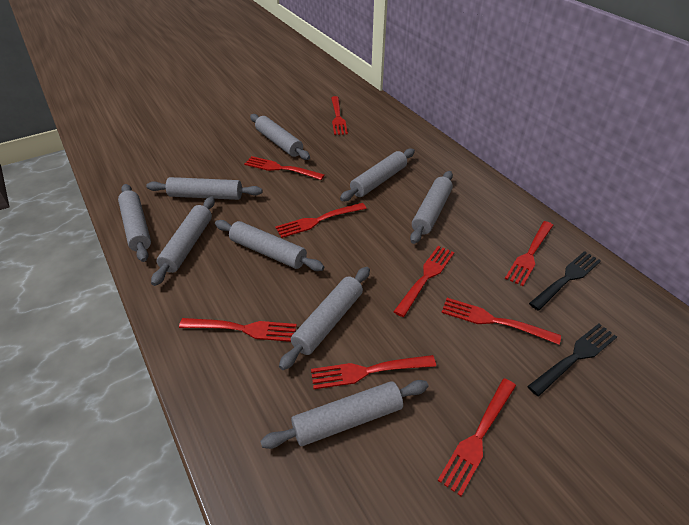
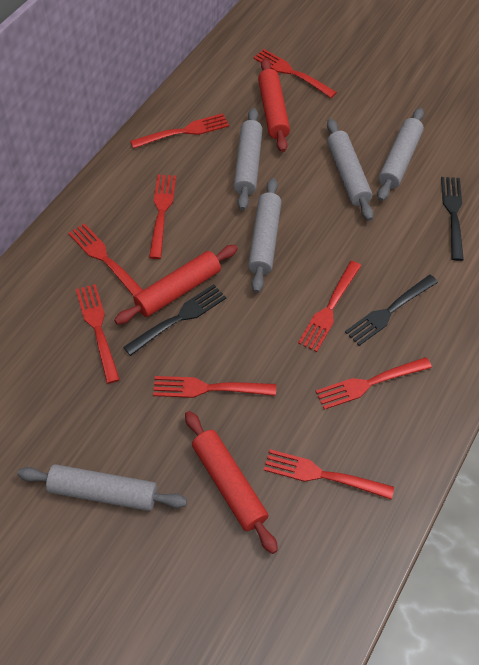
black fork: [527,324,617,396] [529,251,601,311] = 2 -> [123,284,226,356] [345,275,438,346] [441,177,464,261] = 3
grey rolling pin: [118,184,151,262] [146,177,263,200] [151,197,215,286] [215,220,324,271] [250,114,310,160] [260,380,428,449] [279,267,370,370] [340,148,415,201] [410,171,453,244] = 9 -> [18,464,187,511] [234,108,263,210] [248,178,281,293] [327,119,374,221] [377,108,424,201] = 5
red rolling pin: none = 0 -> [114,245,238,325] [185,411,278,554] [258,58,290,152] = 3

